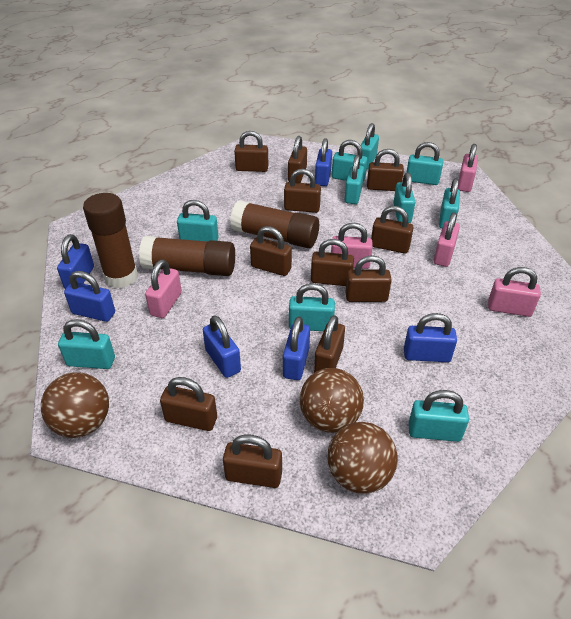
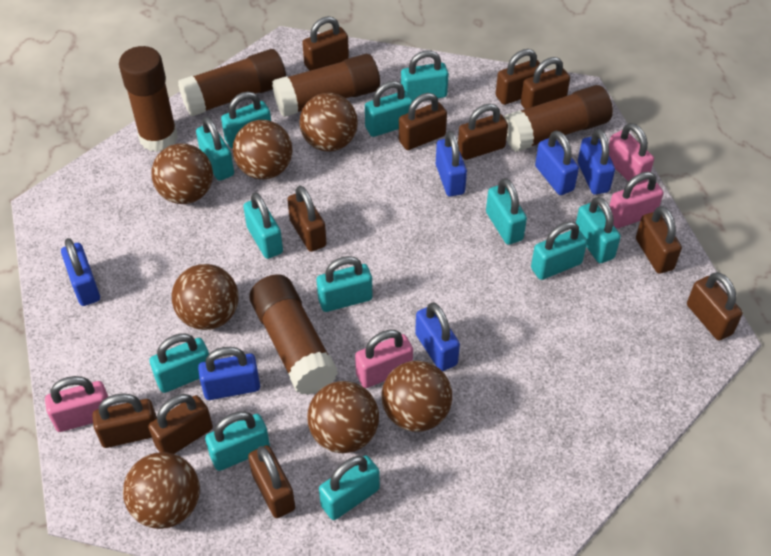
brown ball: [41,372,109,438] [300,368,364,433] [327,422,398,494] = 3 -> [123,452,200,529] [151,144,213,204] [172,264,239,330] [233,120,293,180] [299,93,358,152] [307,381,379,453] [382,361,452,432] = 7
brown glue stick: [83,193,138,288] [139,236,235,276] [230,200,319,248] = 3 -> [119,46,178,152] [178,49,286,116] [249,274,338,395] [272,54,380,117] [504,85,613,152] = 5
pink padlock: [145,260,182,318] [331,223,373,269] [433,212,460,267] [458,144,478,192] [488,267,541,317] = 5 -> [45,376,108,432] [355,330,413,388] [609,123,654,186] [609,172,664,228] = 4
turquoise padlock: [58,319,115,369] [177,200,219,241] [289,283,335,331] [332,140,368,182] [345,155,364,204] [361,123,379,170] [393,172,415,223] [406,142,443,185] [409,390,469,442] [439,178,460,229] = 10 -> [149,334,209,393] [196,117,234,181] [205,411,270,471] [221,92,271,149] [243,192,283,259] [317,256,372,312] [319,455,380,520] [365,81,413,137] [401,50,449,100] [486,178,527,245] [531,222,587,280] [576,197,621,263] = 12

